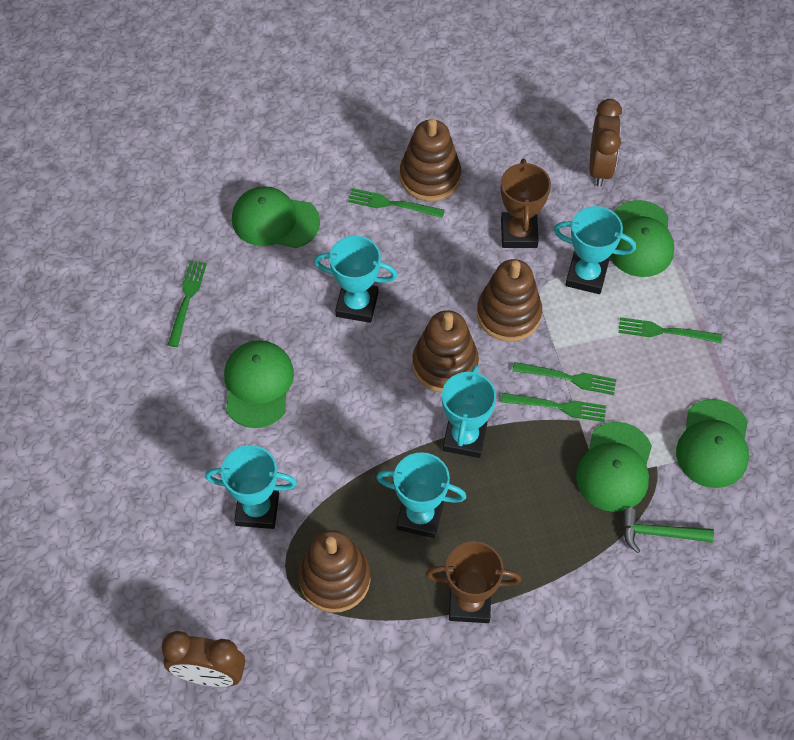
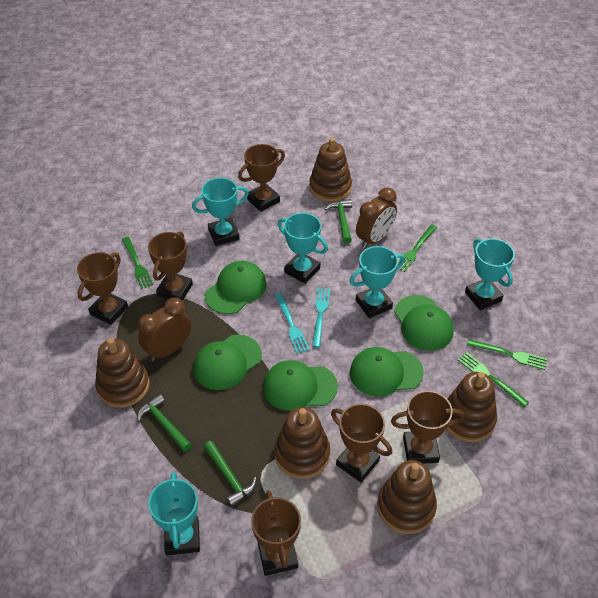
brown stacking toy: [299,530,371,613] [400,118,461,201] [412,310,479,393] [477,259,542,342] = 4 -> [95,338,150,408] [274,407,330,479] [309,138,352,202] [377,460,437,534] [446,372,497,442] = 5
brown trophy: [426,541,521,623] [501,159,551,248] = 2 -> [77,252,128,325] [148,231,193,301] [238,144,285,212] [251,490,301,576] [331,404,392,482] [391,391,464,464] = 6
green fork: [168,260,207,347] [348,188,445,218] [501,393,606,422] [512,362,617,395] [619,317,722,343] = 5 -> [122,237,153,289] [398,225,437,272] [458,352,529,407] [467,339,547,370] = 4
green hammer: [623,508,714,553] = 1 -> [137,394,192,452] [204,441,257,507] [325,199,352,244] = 3
turquoise fork: none = 0 -> [275,293,310,354] [312,288,330,348] = 2

